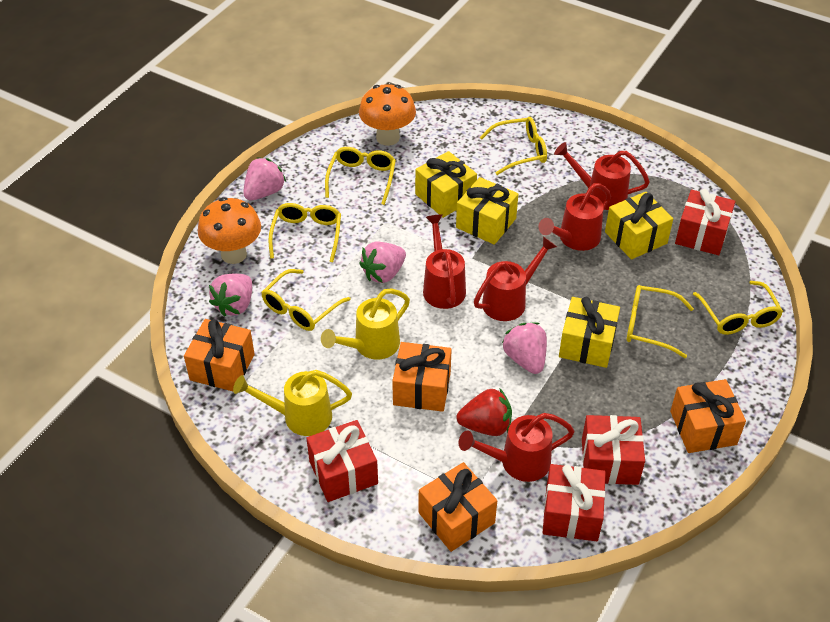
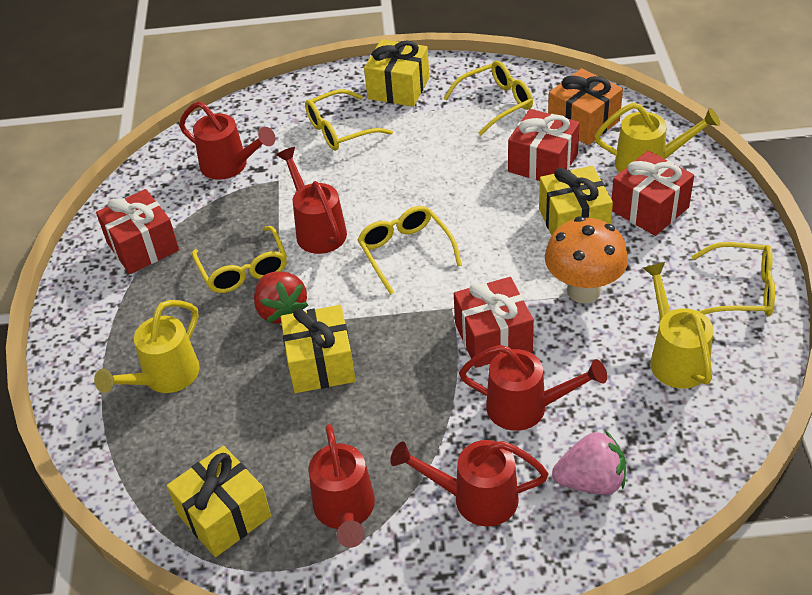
orange gift: [184,319,255,391] [392,342,452,412] [419,462,497,552] [670,379,746,453] = 4 -> [548,68,623,145] = 1
orange mushroom: [198,197,261,264] [359,84,416,146] = 2 -> [545,216,628,303] = 1
pink strawberry: [209,273,252,317] [243,157,286,201] [359,241,406,283] [502,322,547,374] = 4 -> [552,430,626,495] = 1
yellow glasses: [261,269,351,331] [269,203,341,262] [325,147,396,205] [480,117,547,175] [626,285,694,358] [693,281,783,335] = 6 -> [192,226,287,293] [305,89,393,151] [358,206,462,295] [443,61,533,135] [691,242,775,317] = 5
yellow watering can: [233,370,352,436] [321,288,410,360] = 2 -> [94,300,200,393] [595,103,720,173] [643,262,714,388] = 3

